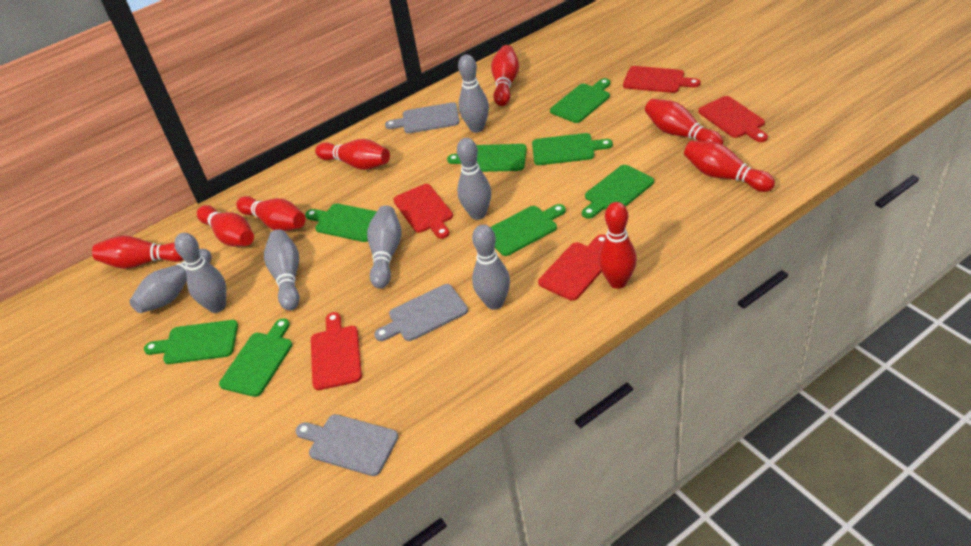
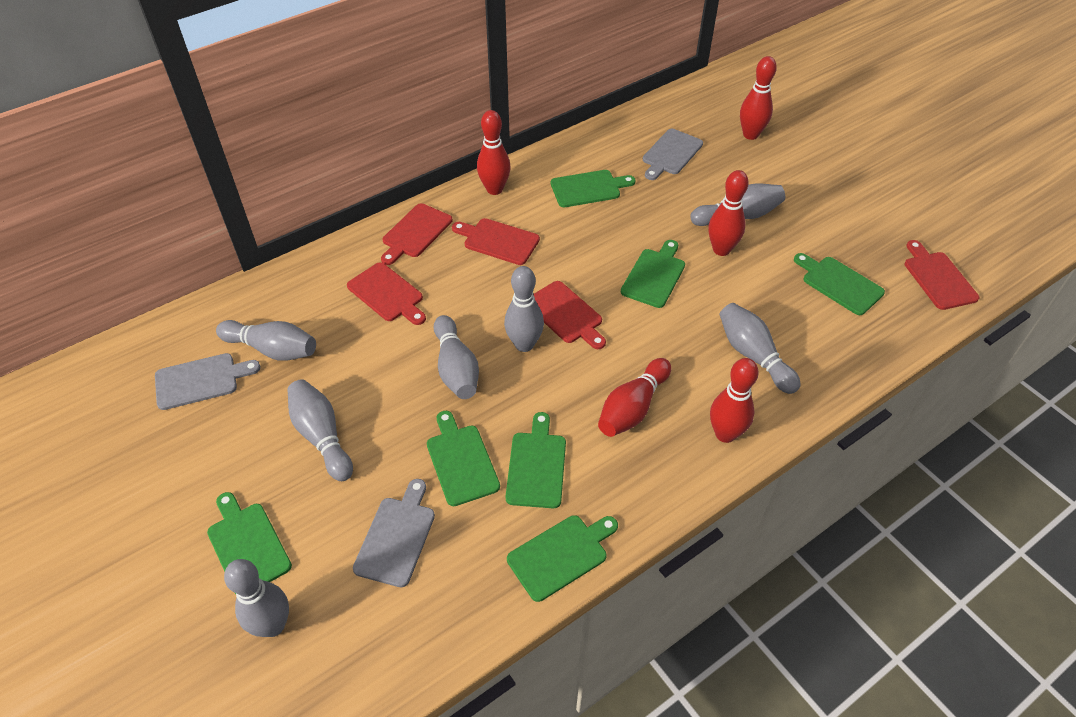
green cutting board: [144,320,238,364] [219,318,292,397] [305,203,377,242] [447,144,527,172] [490,204,566,256] [532,133,613,165] [550,78,610,123] [582,165,654,219] = 8 -> [207,492,292,594] [427,411,500,506] [505,412,566,508] [507,515,618,602] [551,170,636,207] [621,240,685,308] [794,253,885,315] = 7
red bowling pin: [92,235,184,269] [197,205,254,247] [236,196,305,231] [315,139,390,170] [491,45,519,106] [598,202,637,289] [645,99,724,145] [684,141,775,192] = 8 -> [477,110,511,195] [598,358,671,437] [708,170,749,256] [710,358,759,443] [740,56,777,140] = 5

